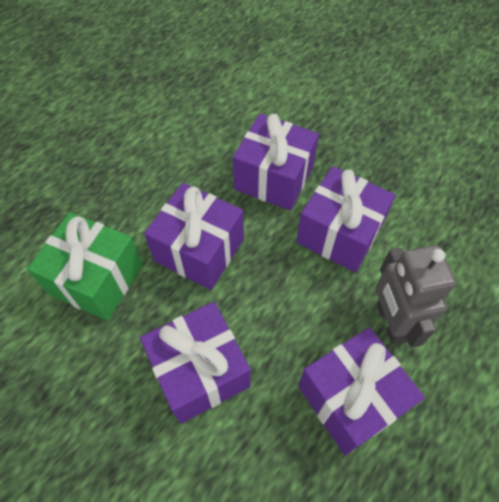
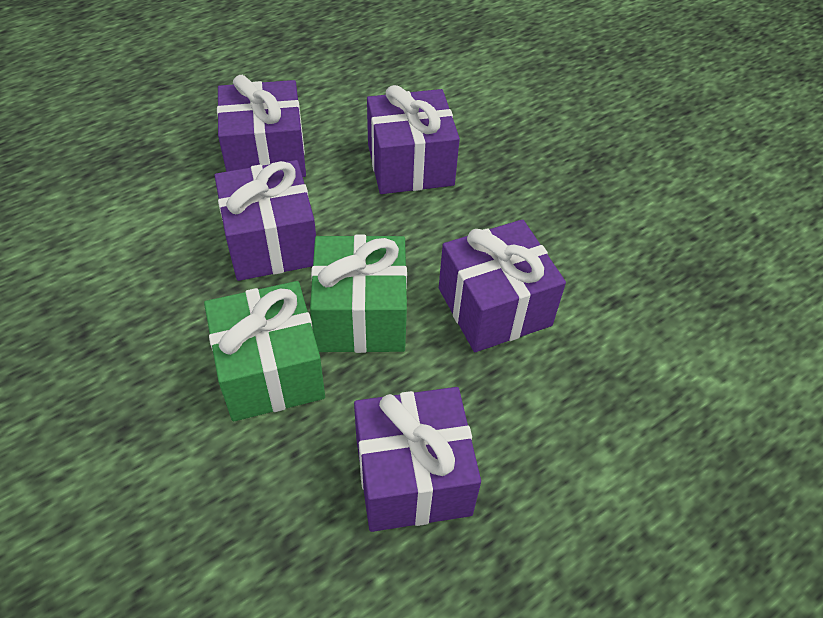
green gift: [27,212,143,321] = 1 -> [204,281,325,421] [310,235,407,353] = 2
grey robot: [376,245,456,348] = 1 -> none = 0

